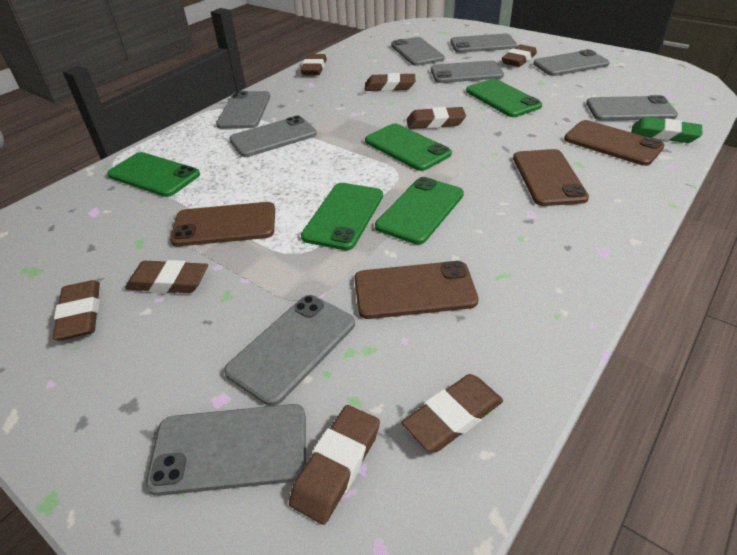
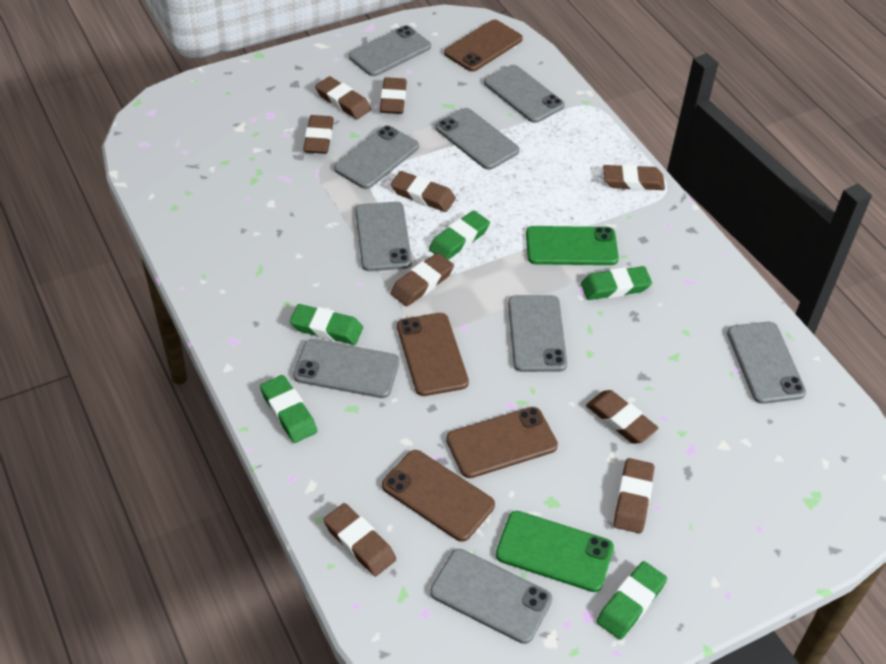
brown eraser: [53,280,100,341] [125,260,208,293] [289,405,380,525] [300,54,327,75] [365,73,416,91] [402,374,503,452] [406,107,466,129] [502,45,537,67] = 8 -> [303,115,334,154] [315,76,371,119] [323,503,396,577] [380,77,407,114] [391,171,456,212] [391,253,454,306] [586,390,658,444] [603,164,665,190] [614,458,654,533] = 9
green eraser: [631,117,703,143] = 1 -> [260,375,317,443] [290,304,363,345] [429,211,490,260] [581,266,652,300] [597,561,667,640] = 5
green phone: [107,152,200,197] [301,183,383,250] [365,124,452,171] [375,177,464,245] [466,79,542,117] = 5 -> [496,511,614,592] [526,226,619,265] = 2

